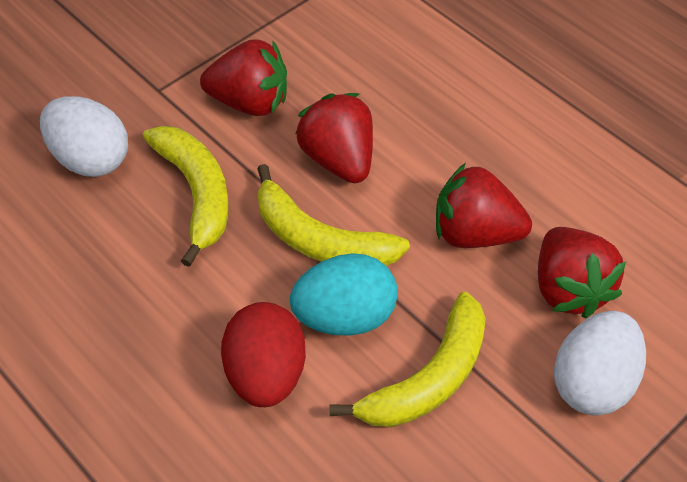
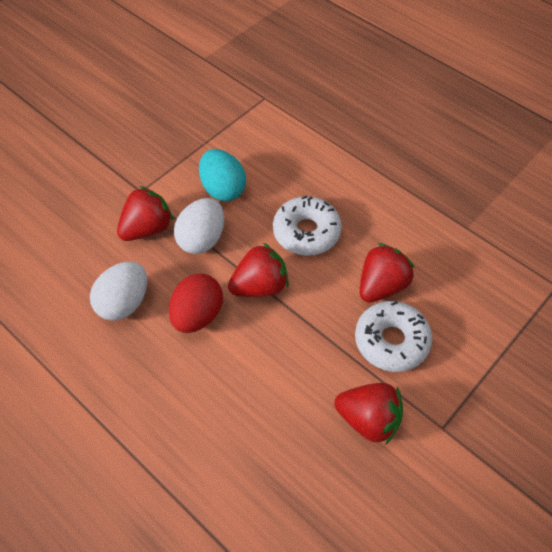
white donut: none = 0 -> [273,195,342,256] [355,301,433,372] = 2
yellow banana: [143,126,229,267] [257,164,410,266] [329,292,486,427] = 3 -> none = 0

